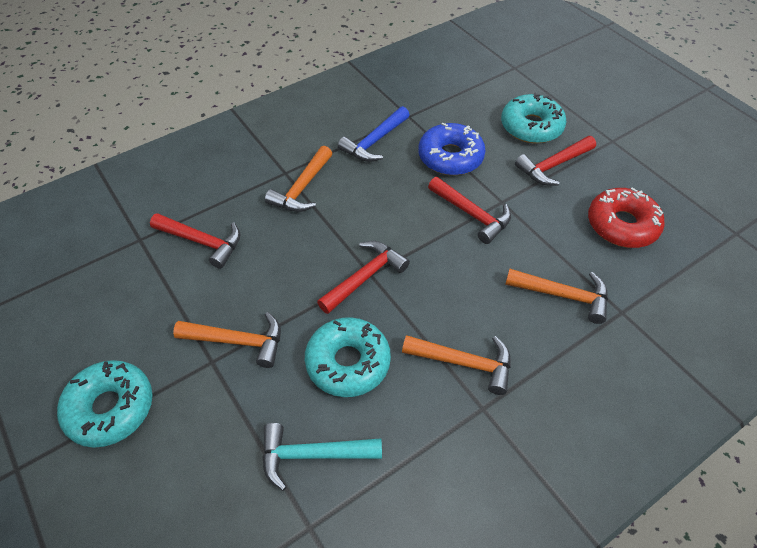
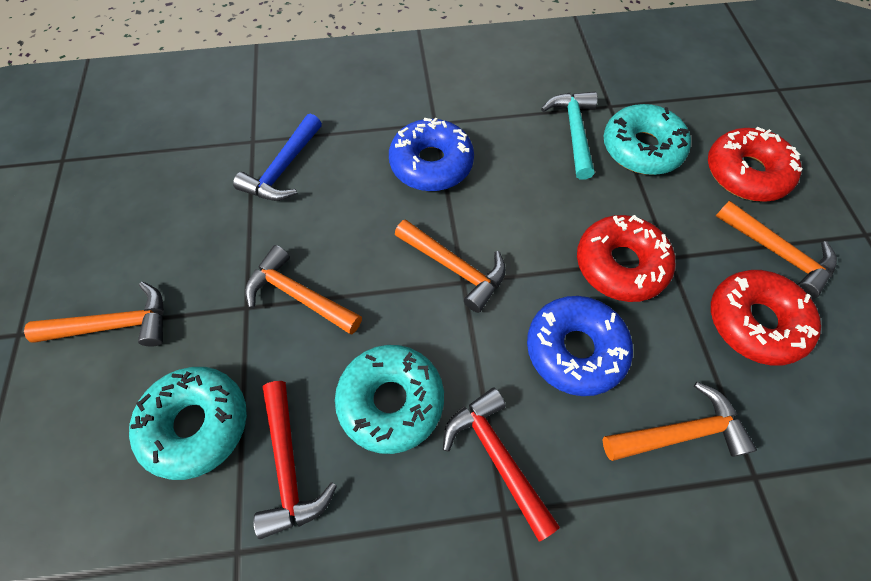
blue donut: [419,123,486,175] = 1 -> [389,117,474,191] [527,296,633,396] = 2
orange hammer: [173,312,281,368] [265,146,332,212] [402,335,511,395] [505,269,608,324] = 4 -> [24,282,164,347] [245,245,362,335] [395,219,506,313] [603,382,757,461] [716,200,837,299] = 5
red donut: [588,188,665,248] = 1 -> [577,215,675,302] [708,127,802,202] [711,270,821,365] = 3
red hammer: [150,213,241,269] [317,241,410,314] [428,177,511,244] [515,136,596,186] = 4 -> [253,381,337,539] [443,387,560,542] = 2

